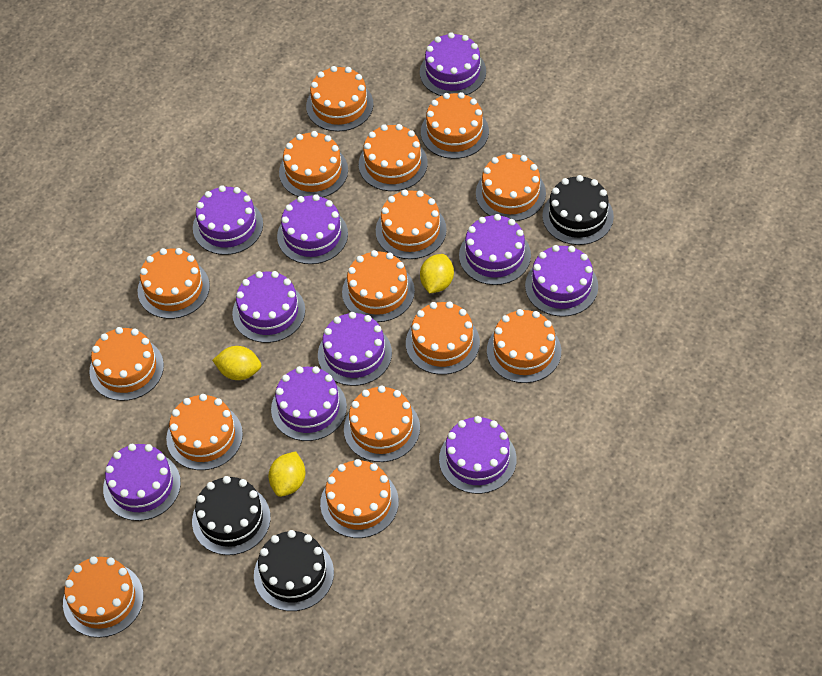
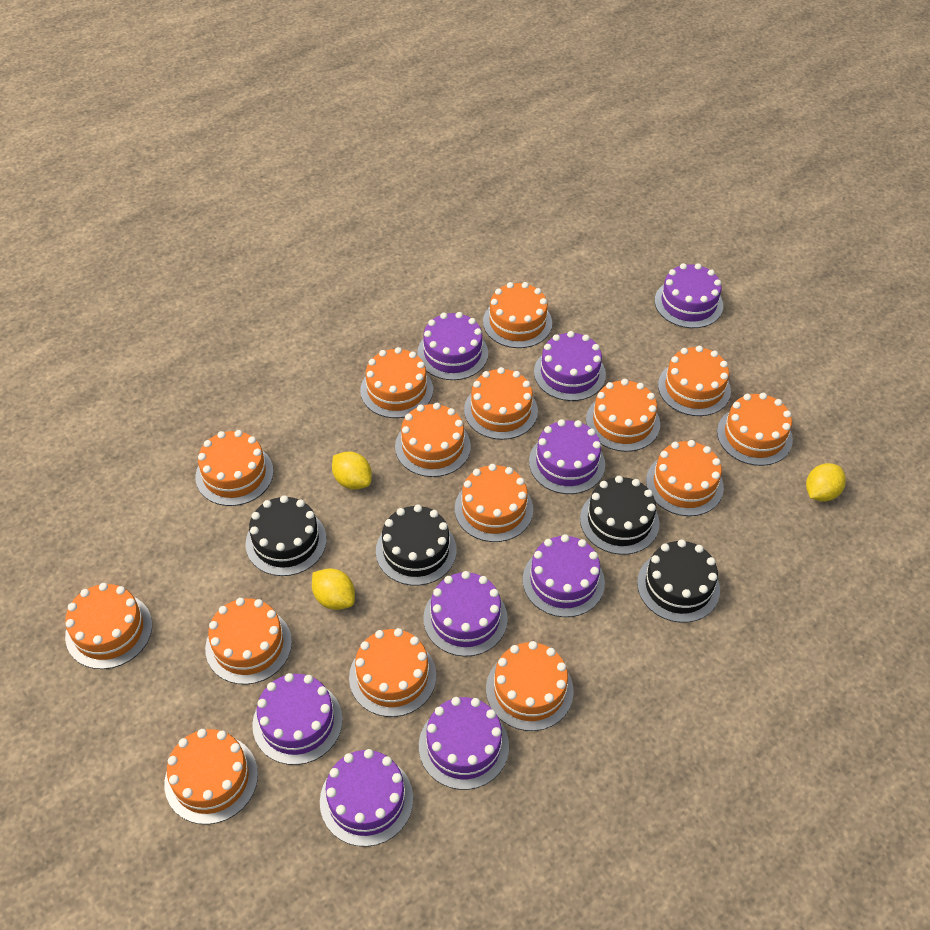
black cake: [192,476,271,555] [254,530,334,611] [542,175,614,245] = 3 -> [246,495,327,576] [376,504,456,586] [580,476,659,555] [637,539,720,623] = 4
purple cake: [103,444,181,521] [193,185,263,255] [232,271,305,343] [271,366,347,441] [277,194,348,264] [318,312,392,386] [420,32,486,96] [439,416,517,494] [459,214,531,285] [525,245,598,317] = 10 -> [252,673,343,765] [320,749,413,847] [417,312,488,380] [419,697,509,790] [423,571,508,656] [522,534,605,617] [529,419,605,494] [534,331,606,401] [655,263,723,328] = 9

